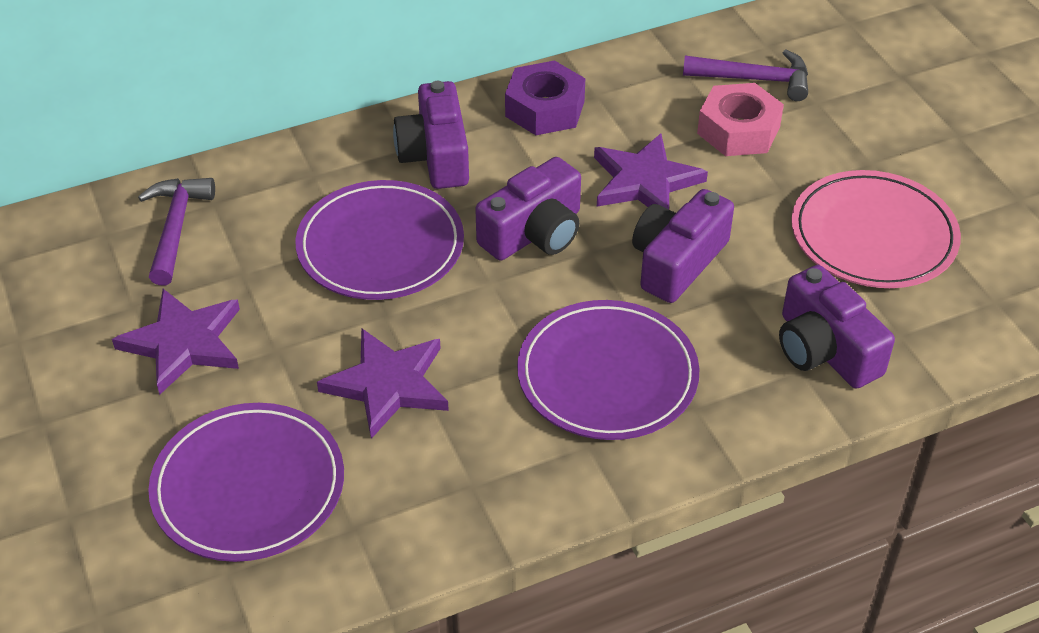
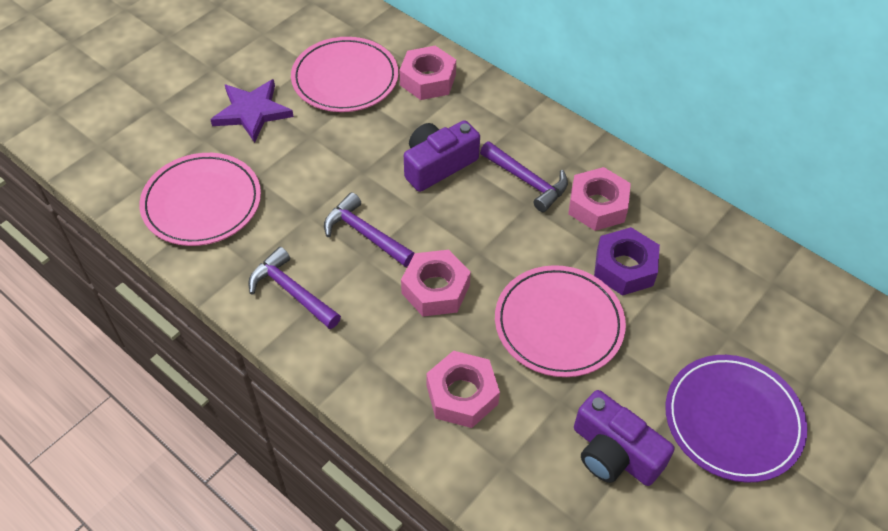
pink nut: [697,83,784,156] = 1 -> [399,46,456,100] [401,250,471,316] [426,351,500,428] [568,167,631,231] = 4
pink plate: [791,170,961,288] = 1 -> [140,153,261,246] [291,37,398,112] [495,265,626,377] = 3
purple camera: [393,81,469,189] [475,157,581,261] [632,189,734,303] [779,265,895,389] = 4 -> [404,120,480,192] [574,390,675,486] = 2
purple hammer: [138,178,215,285] [683,50,808,101] = 2 -> [248,247,341,329] [324,192,415,267] [480,141,568,212] = 3
purple plate: [148,403,344,562] [295,180,464,300] [517,300,700,440] = 3 -> [665,355,808,483] = 1
purple star: [112,289,240,395] [317,328,449,439] [594,133,708,209] = 3 -> [210,79,294,143] = 1

